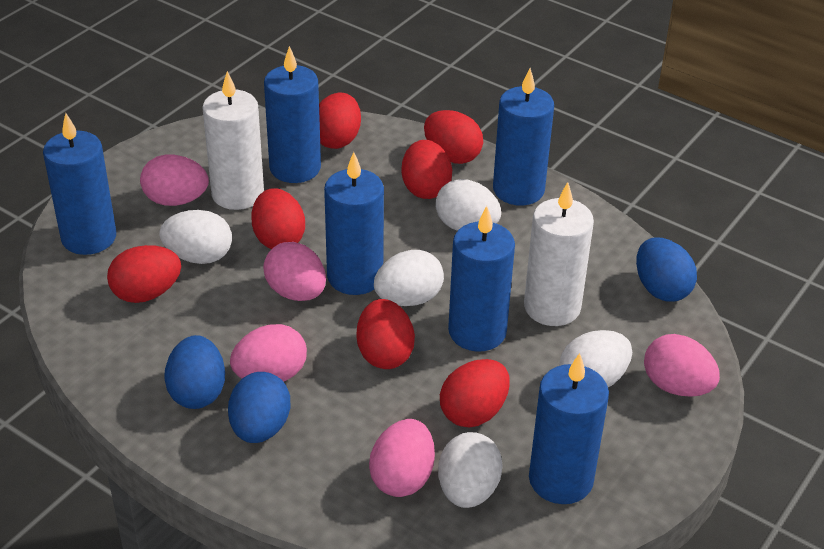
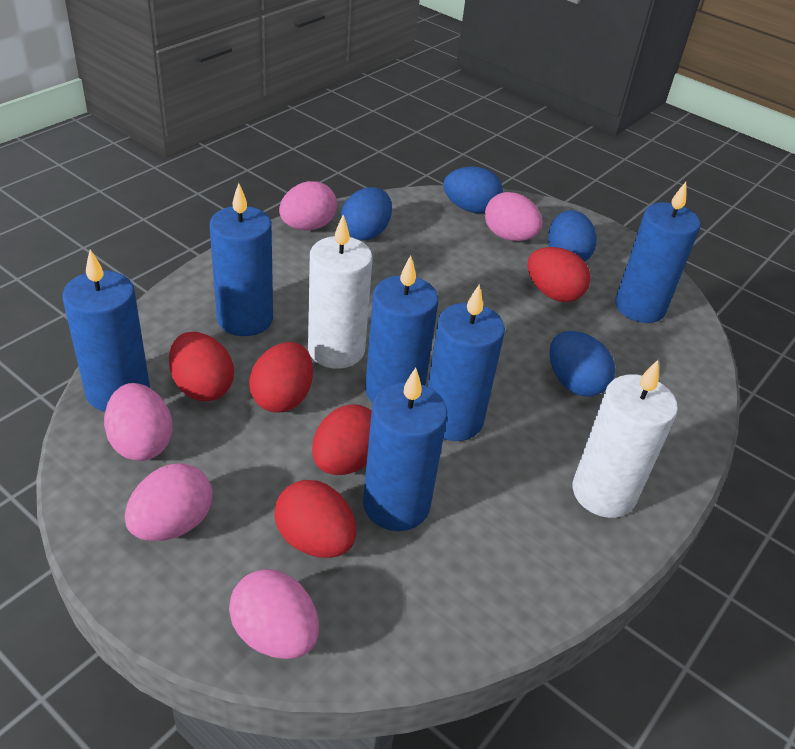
blue egg: [164,335,225,409] [228,372,290,443] [636,238,697,302] = 3 -> [341,187,392,240] [443,166,503,213] [548,210,597,262] [549,331,615,396] = 4
red egg: [107,245,181,303] [251,188,305,249] [319,92,361,149] [357,299,415,369] [401,140,452,199] [424,110,483,164] [440,359,510,427] = 7 -> [169,332,234,401] [249,342,313,413] [274,480,356,558] [312,404,372,475] [528,247,591,302] = 5
white egg: [160,210,232,264] [374,250,444,306] [435,179,501,231] [438,432,503,508] [559,330,632,387] = 5 -> none = 0

